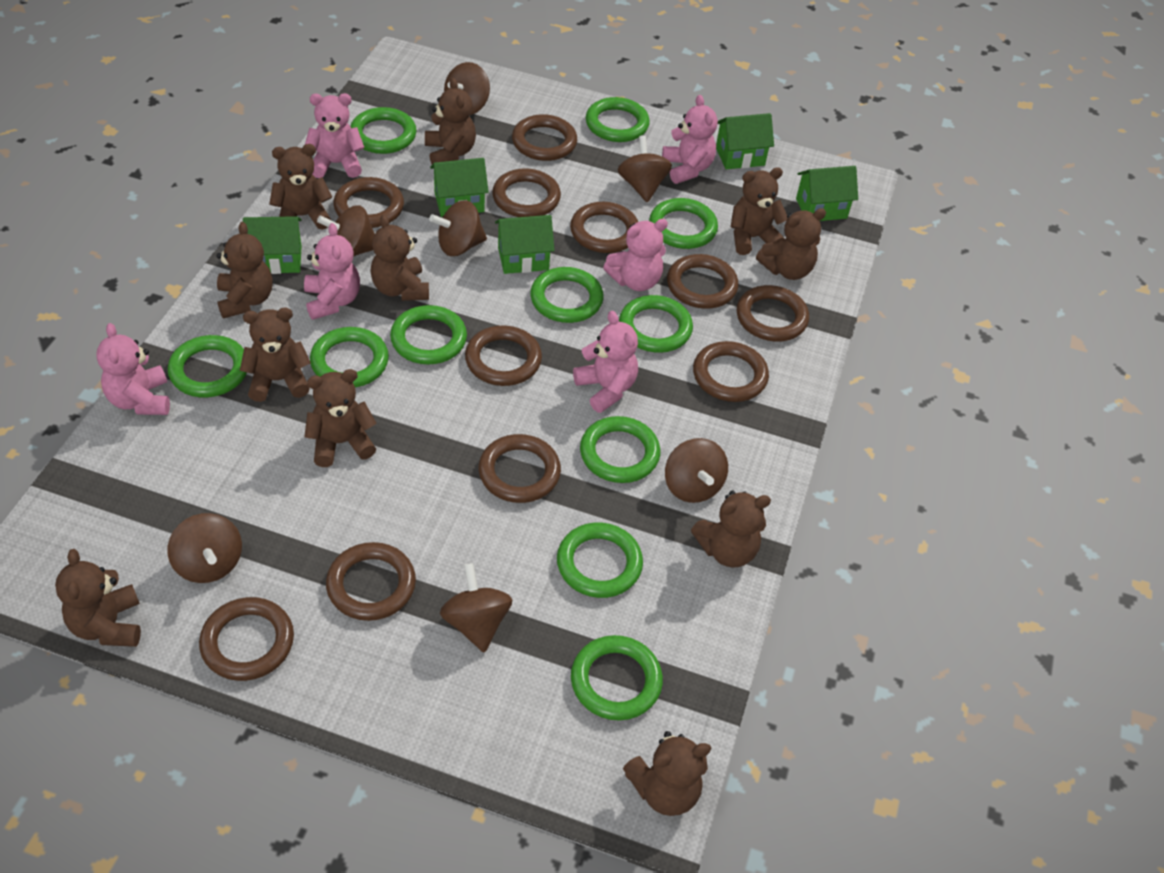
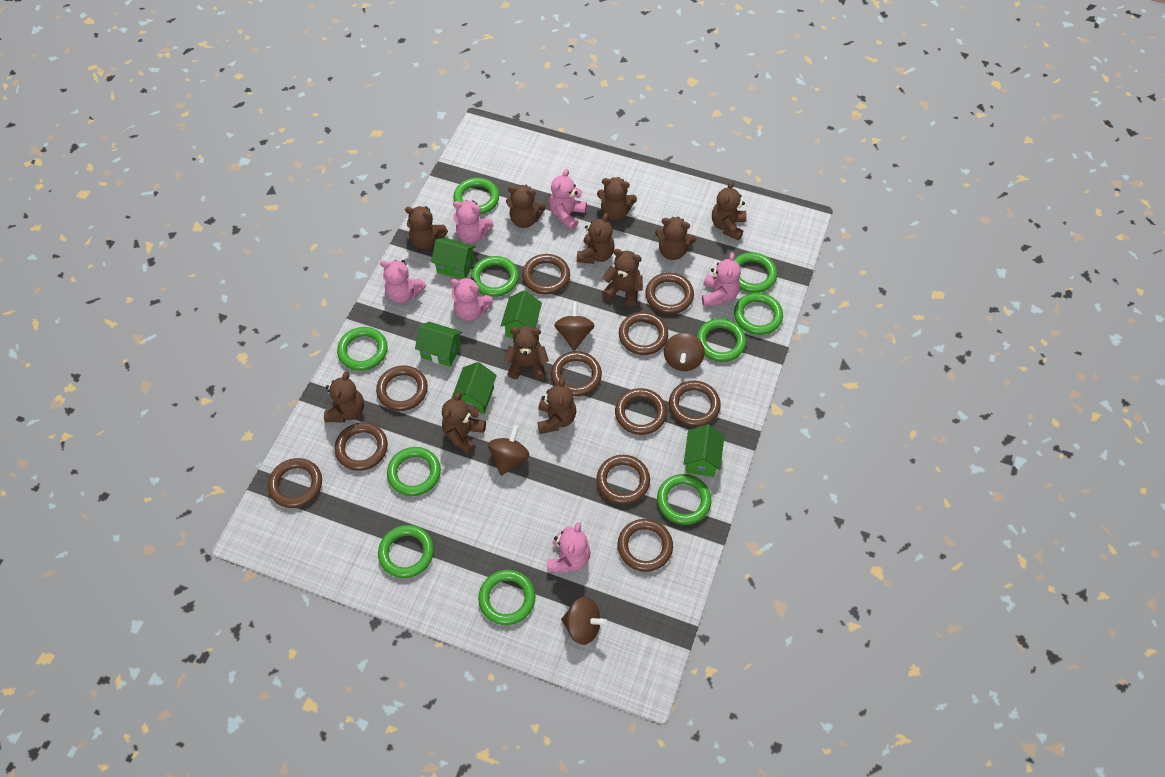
brown spinning top: [167,513,242,583] [317,206,375,257] [429,200,487,256] [440,563,512,653] [444,62,490,115] [618,135,672,202] [665,438,728,503] = 7 -> [488,425,530,475] [554,301,595,351] [561,597,608,645] [664,333,705,371] = 4
green ring: [168,335,247,397] [310,327,389,387] [350,107,417,154] [390,305,467,365] [530,267,604,323] [557,522,643,598] [571,635,663,721] [580,416,660,483] [586,97,650,142] [619,295,693,353] [649,198,718,249] = 11 -> [337,327,388,371] [378,525,434,578] [387,447,441,496] [453,178,499,215] [471,256,519,297] [478,570,536,625] [657,474,711,525] [697,318,746,362] [734,252,777,293] [734,293,783,335] = 10

